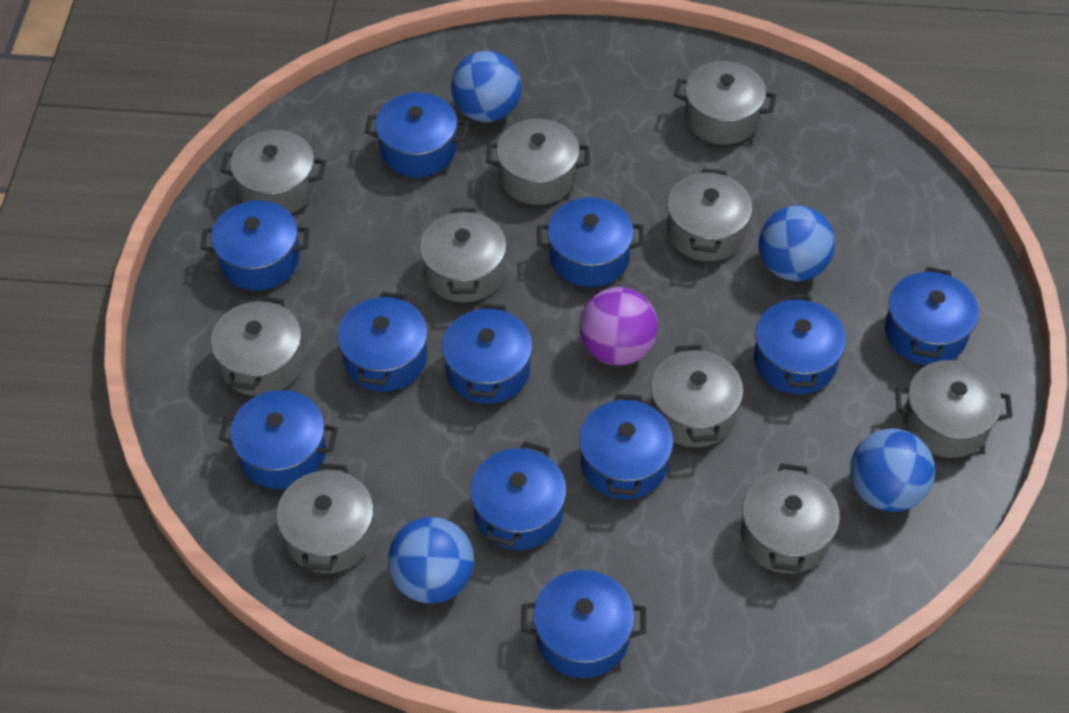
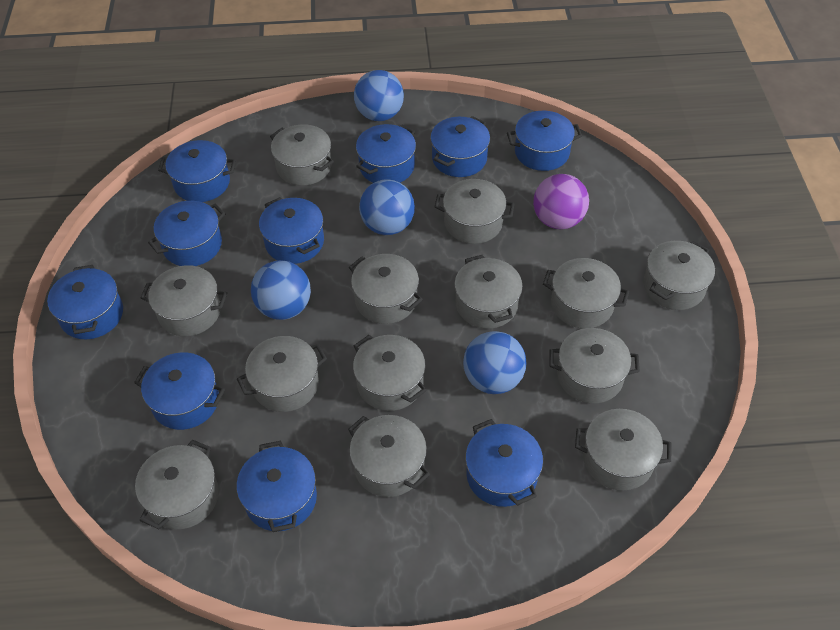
blue pot: [201,200,309,291] [219,390,338,489] [337,292,428,392] [365,93,468,177] [442,304,533,404] [470,441,566,550] [521,570,646,678] [537,197,644,287] [579,394,673,500] [754,295,846,394] [885,267,979,365] = 11 -> [47,265,123,339] [134,352,225,430] [148,201,225,266] [158,140,236,202] [237,441,317,532] [259,197,324,264] [356,124,416,183] [430,116,490,177] [465,419,543,507] [507,111,582,171] = 10
grey pot: [211,296,304,396] [220,130,326,214] [276,464,374,573] [420,208,507,303] [486,119,590,205] [651,345,743,447] [667,168,753,261] [674,61,776,145] [741,464,840,574] [895,360,1013,458] = 10 -> [135,440,219,529] [141,265,227,336] [237,336,327,412] [270,124,334,186] [348,415,430,497] [349,254,423,324] [353,335,427,411] [435,179,514,244] [454,255,523,329] [543,258,629,329] [549,328,640,404] [575,409,671,491] [643,241,715,310] = 13

